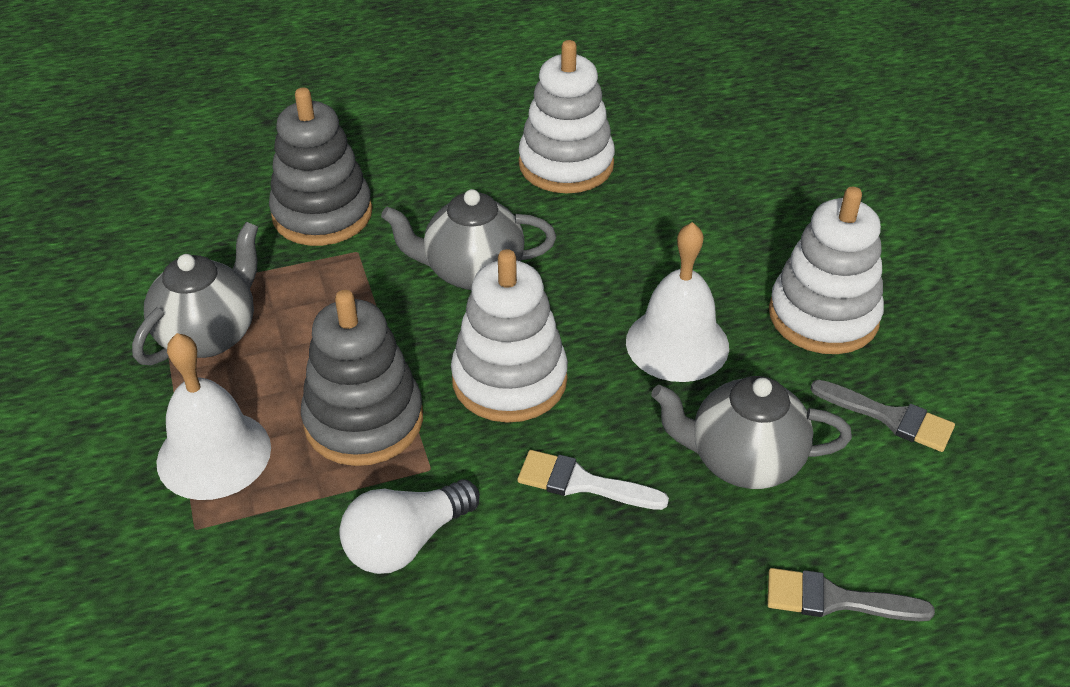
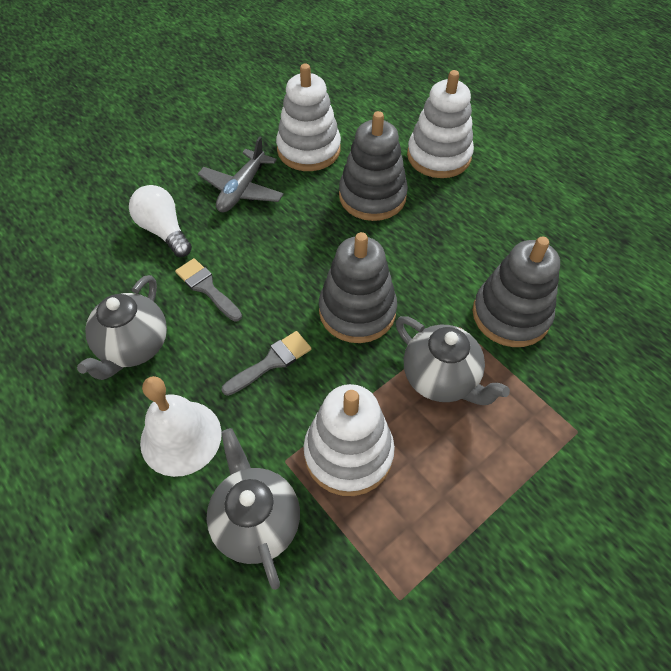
grey plane: none = 0 -> [198,137,284,212] = 1
grey stacking toy: [269,88,372,246] [301,290,423,466] = 2 -> [319,232,397,343] [339,111,408,221] [473,237,560,347] = 3
white bell: [156,333,271,500] [626,222,729,382] = 2 -> [140,376,222,477] = 1
white brush: [518,450,669,510] = 1 -> none = 0

